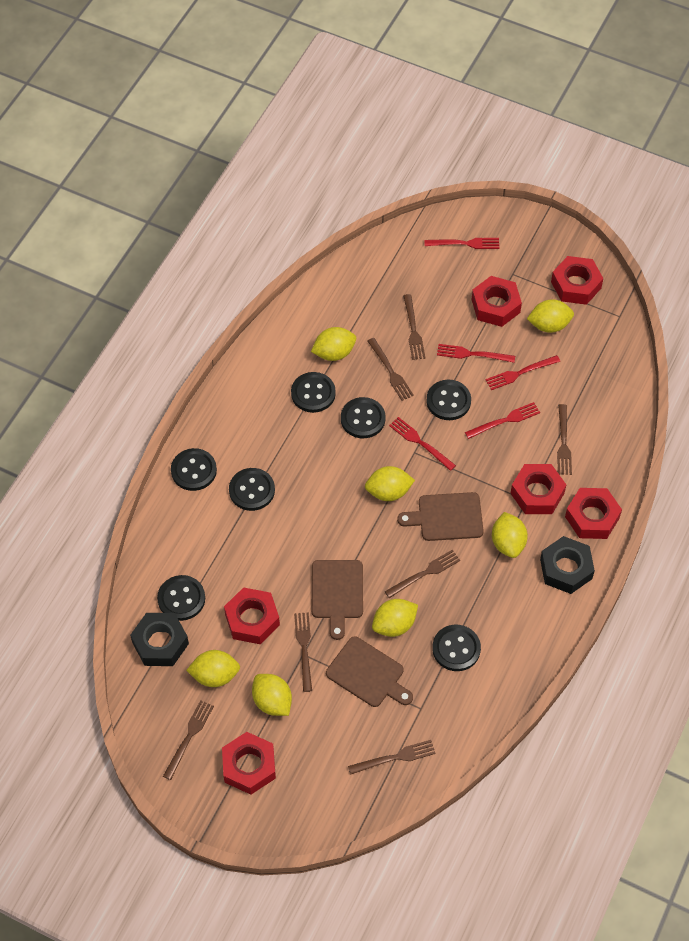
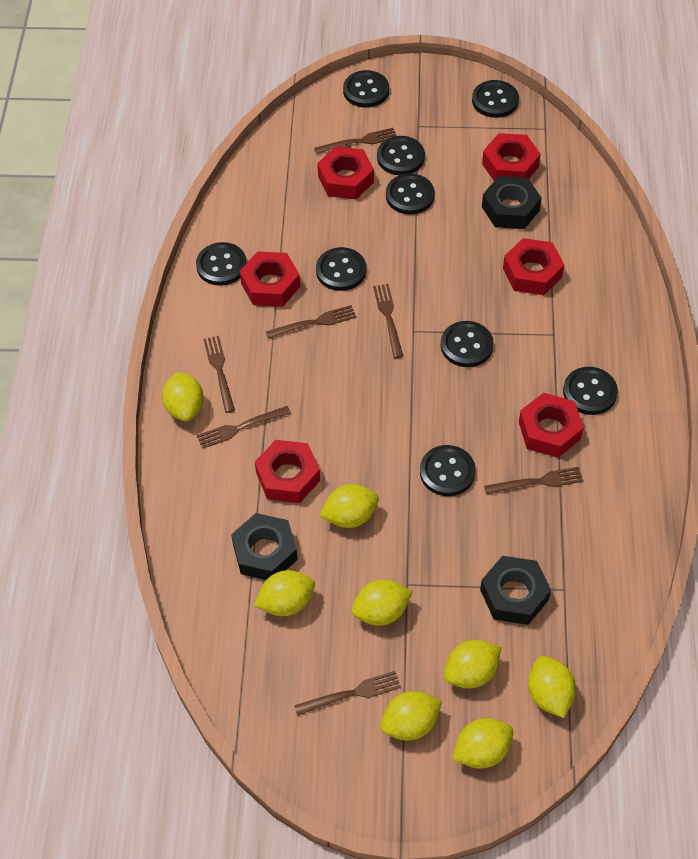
black button: [157,575,205,621] [171,448,217,491] [229,468,275,511] [291,372,336,413] [341,397,386,438] [426,380,471,420] [432,625,481,671] = 7 -> [196,242,247,286] [316,247,366,291] [343,70,389,108] [377,136,425,175] [386,174,435,215] [420,445,475,496] [441,321,493,367] [472,80,519,118] [563,367,618,415] = 9
black nut: [130,613,189,666] [540,536,595,594] = 2 -> [231,513,298,580] [480,556,551,625] [482,176,542,229] = 3
brown cutting board: [312,560,363,640] [326,637,413,707] [397,492,484,541] = 3 -> none = 0
red fork: [389,417,456,471] [424,238,499,249] [437,344,515,363] [465,402,540,439] [485,355,560,390] = 5 -> none = 0
yellow lemon: [186,650,240,687] [252,674,292,716] [311,327,356,361] [365,466,415,501] [372,599,418,637] [492,512,528,558] [527,299,574,333] = 7 -> [162,372,204,421] [254,570,315,616] [319,484,379,528] [351,579,413,626] [380,691,442,741] [444,640,501,689] [452,718,513,769] [528,656,576,718] = 8

